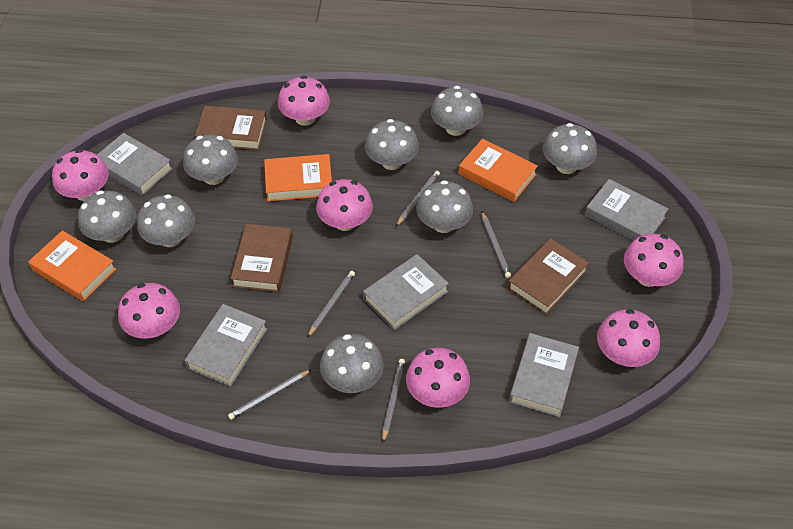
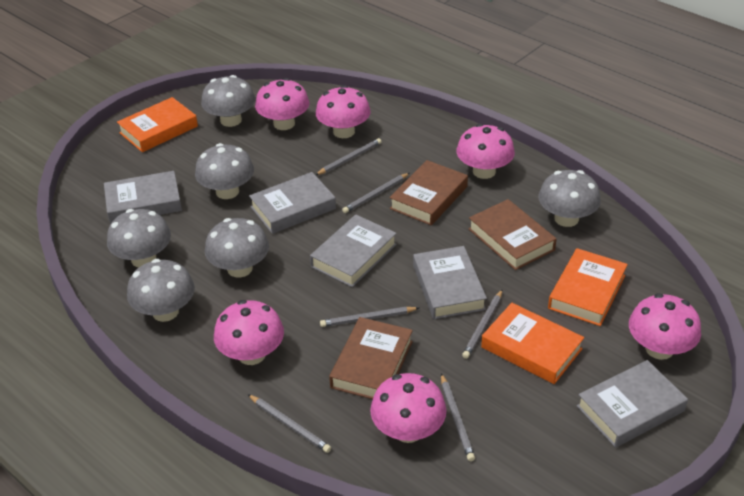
grey mushroom: [78,191,136,243] [137,194,195,247] [183,134,238,185] [320,334,384,393] [365,119,419,170] [416,180,473,233] [431,86,483,136] [543,123,597,174] = 8 -> [107,209,171,267] [127,259,195,322] [195,143,254,199] [201,75,255,127] [205,218,269,278] [538,170,601,227] = 6
grey pencil: [228,369,312,420] [307,271,355,338] [382,359,405,443] [396,171,440,226] [482,212,511,278] = 5 -> [248,394,331,453] [316,138,382,175] [320,307,419,327] [342,173,409,213] [441,374,475,461] [462,290,502,359] = 6
pink mushroom: [52,149,109,201] [118,283,180,338] [278,76,330,126] [316,179,373,231] [406,348,470,408] [597,309,660,367] [624,234,683,287] = 7 -> [214,300,284,365] [255,78,309,130] [316,85,370,138] [370,373,446,443] [457,124,515,179] [629,294,701,360] = 6

